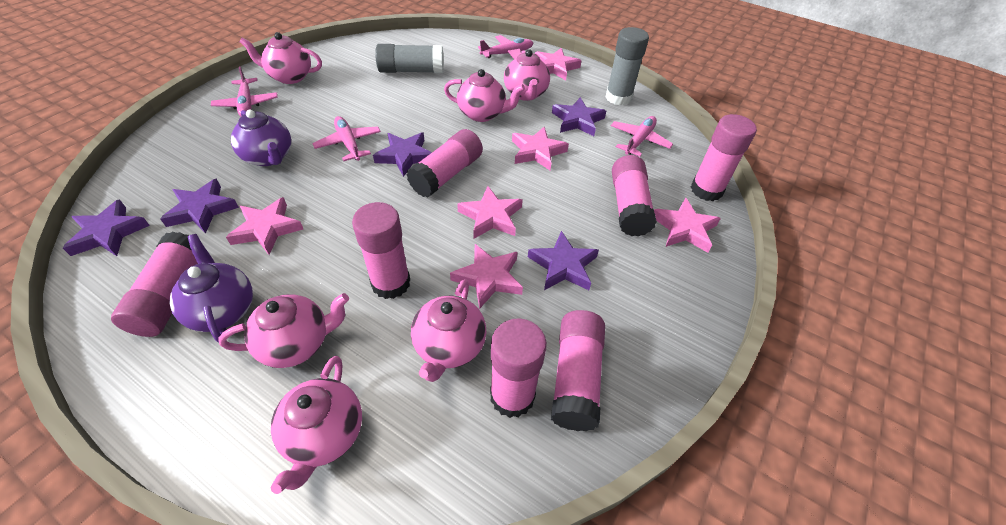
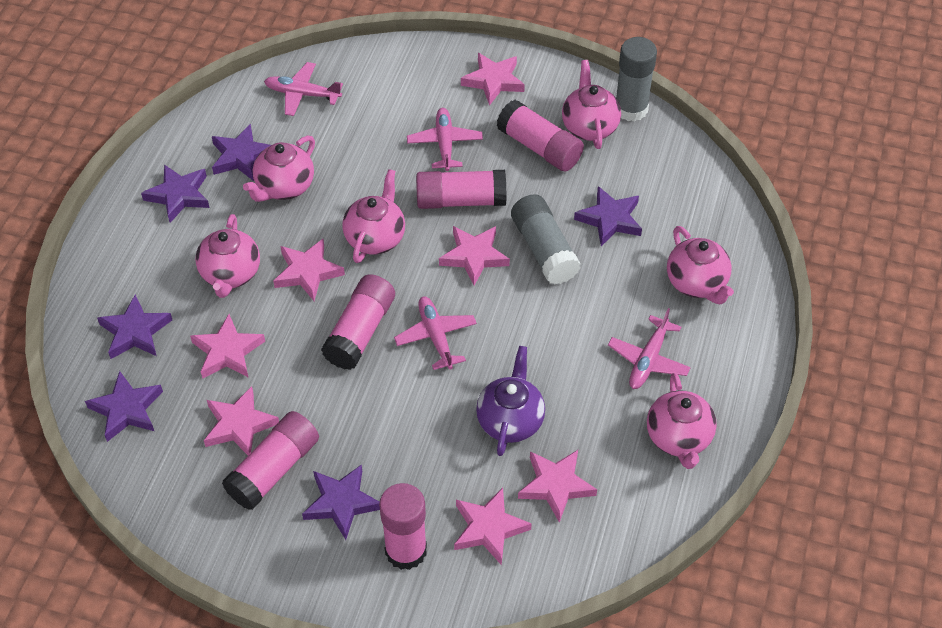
pink glue stick: [111,232,198,337] [352,202,410,299] [406,129,483,197] [490,318,547,418] [551,310,605,431] [612,155,657,237] [691,114,757,201] = 7 -> [222,411,319,510] [321,274,395,370] [379,483,427,570] [416,170,507,209] [497,100,584,172] = 5
pink star: [226,197,303,255] [450,244,523,309] [457,186,523,239] [512,127,569,170] [535,48,582,80] [654,197,721,253] = 6 -> [190,314,265,379] [204,386,279,455] [273,239,345,301] [439,226,510,286] [454,488,532,565] [461,53,525,106] [518,450,597,523] = 7
purple star: [63,199,150,256] [160,179,239,233] [373,133,432,177] [528,231,599,290] [552,97,606,136] = 5 -> [85,371,163,442] [97,295,172,359] [141,165,209,223] [212,124,271,181] [302,465,380,540] [574,186,642,246] = 6
purple teapot: [169,234,253,343] [231,110,291,166] = 2 -> [476,346,545,456] = 1

